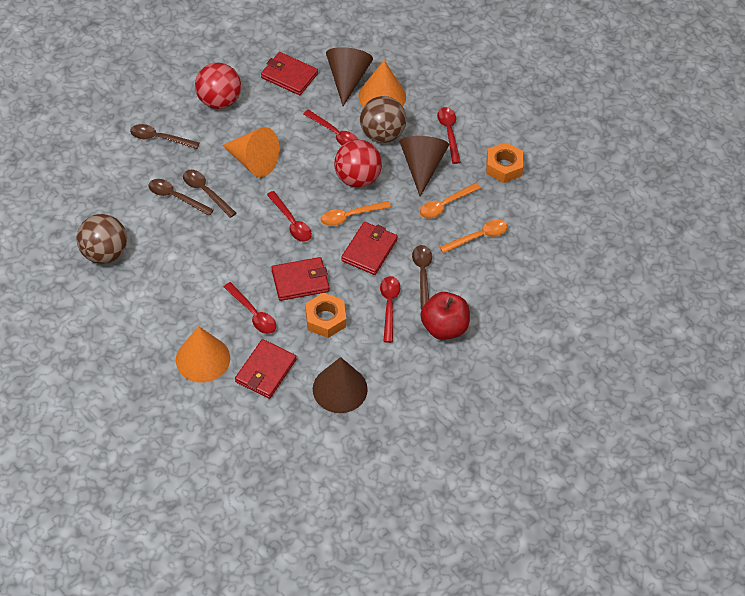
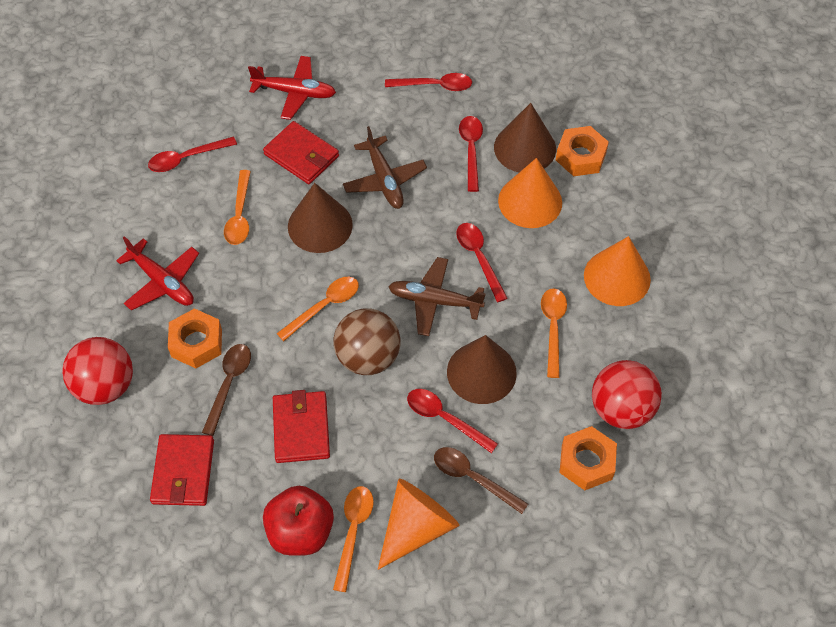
brown ball: [76,214,127,264] [360,96,406,143] = 2 -> [334,308,400,375] = 1
brown plane: none = 0 -> [343,126,427,209] [388,257,486,336] = 2
brown spoon: [130,124,199,149] [148,179,214,216] [183,170,236,218] [412,245,432,309] = 4 -> [202,344,251,436] [434,447,528,514] = 2
orange nut: [305,293,346,338] [486,142,524,183] = 2 -> [168,308,222,368] [556,126,609,176] [559,426,617,490] = 3
orange spoon: [321,201,391,226] [420,183,481,219] [440,220,508,253] = 3 -> [224,170,251,245] [276,277,359,341] [333,486,374,592] [541,288,567,378] = 4
red plane: none = 0 -> [116,236,199,310] [248,56,336,120] = 2
red wallet: [235,339,296,399] [261,52,318,95] [271,257,330,301] [341,222,398,275] = 4 -> [150,434,214,506] [263,121,339,184] [273,390,330,463] = 3

